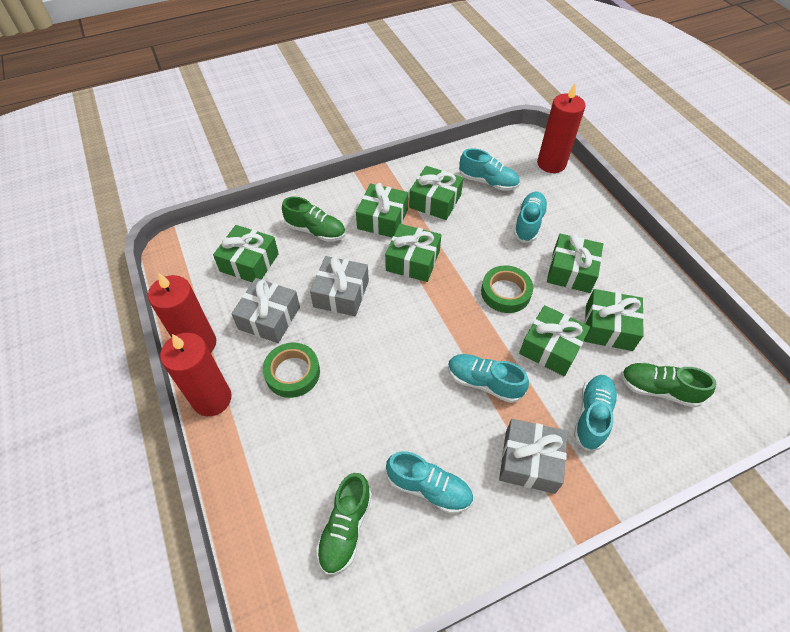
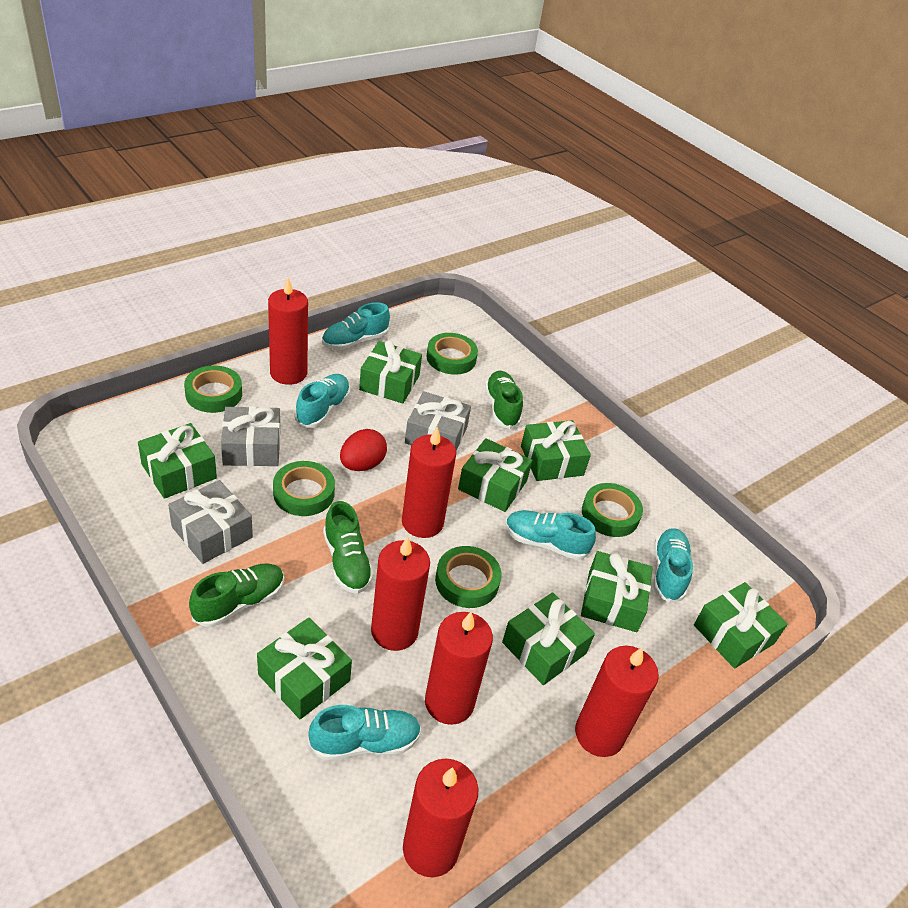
green gift: [213,225,279,282] [356,183,408,237] [385,224,441,282] [409,166,463,220] [519,305,590,376] [547,234,603,293] [584,289,644,351] = 7 -> [138,423,217,499] [257,618,352,719] [359,340,422,404] [458,438,533,512] [502,592,595,685] [521,420,591,481] [581,551,653,632] [694,582,788,669] = 8
green tape: [263,342,320,398] [481,265,533,313] = 2 -> [184,365,242,413] [273,461,335,516] [427,333,478,375] [435,546,502,608] [582,483,643,537] = 5
red candle: [148,273,216,353] [160,333,232,416] [537,82,586,173] = 3 -> [268,277,308,385] [371,537,430,651] [402,427,456,538] [403,758,478,877] [425,612,493,725] [575,646,659,757] = 6
red egg: none = 0 -> [340,429,387,471] = 1

